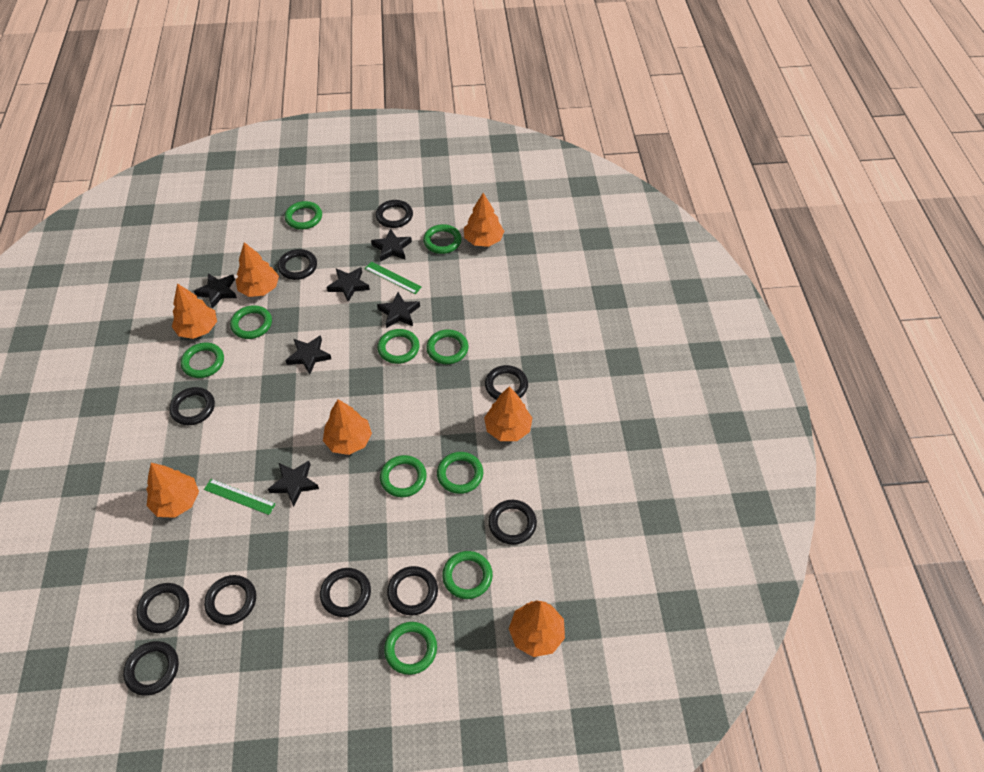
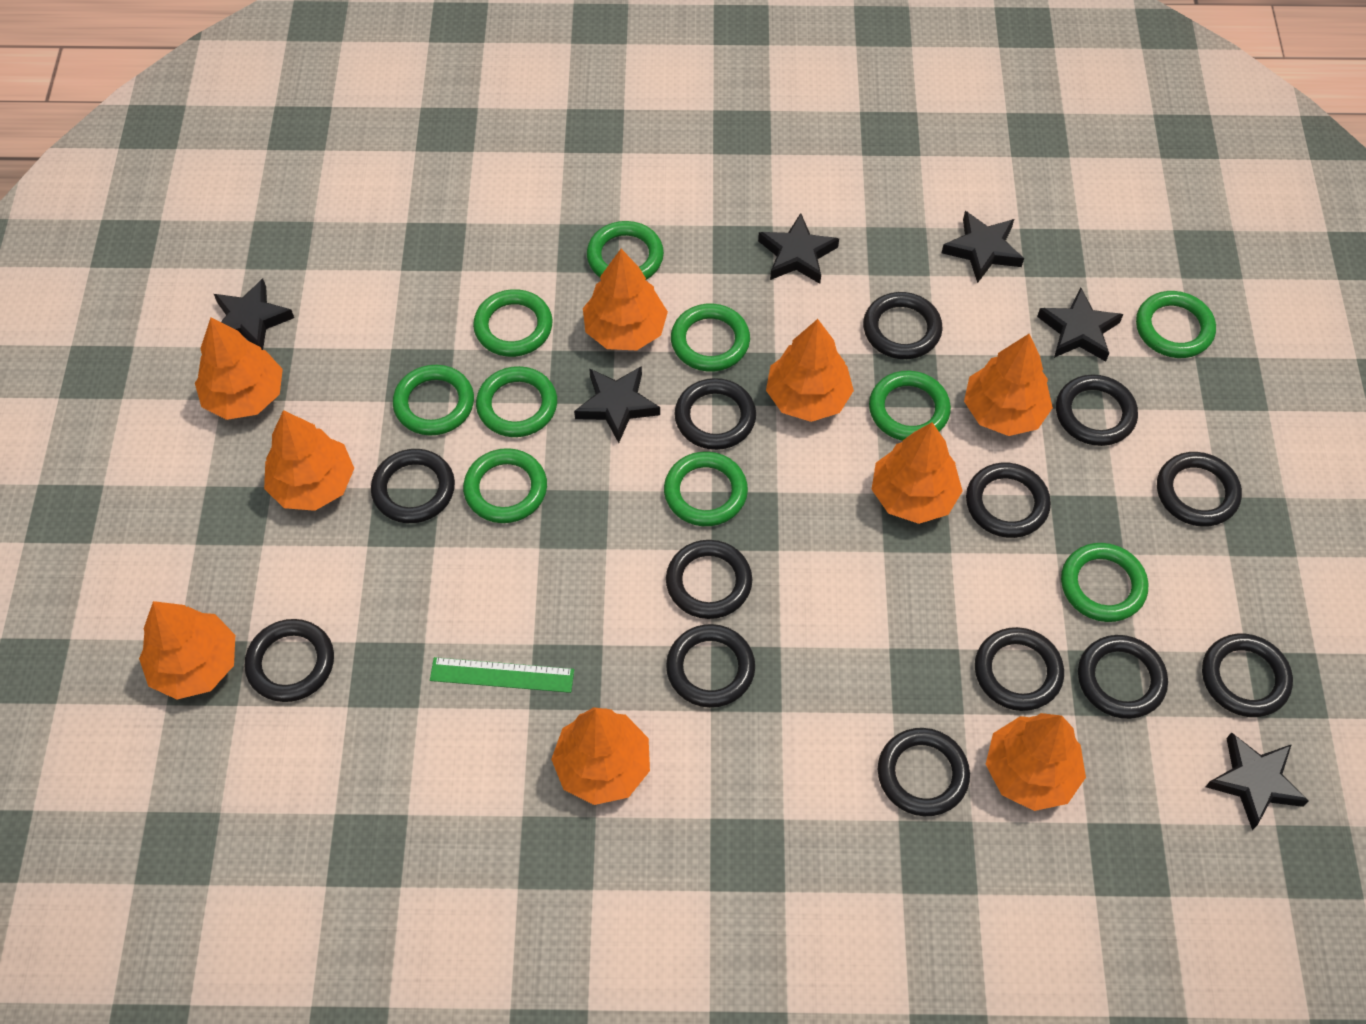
black ring: [123,641,179,696] [136,583,189,633] [169,387,215,425] [204,575,256,625] [278,249,317,280] [320,568,371,617] [376,200,413,228] [387,566,438,616] [485,365,528,400] [488,500,537,545] = 10 -> [244,619,334,702] [371,449,455,523] [666,540,752,619] [666,624,755,708] [675,378,756,450] [863,292,943,359] [878,728,970,816] [966,463,1051,538] [975,627,1064,711] [1056,374,1138,446] [1078,635,1168,719] [1157,452,1242,527] [1202,634,1293,717] = 13
green ruler: [204,479,276,515] [365,262,422,294] = 2 -> [430,657,574,693] = 1
orange tree: [146,463,199,518] [172,283,217,339] [236,242,279,297] [323,399,372,455] [464,193,504,247] [484,386,532,441] [509,601,565,657] = 7 -> [139,601,235,699] [195,317,283,420] [264,410,354,511] [551,707,650,805] [583,249,668,350] [766,319,854,422] [871,422,962,524] [964,334,1053,436] [986,713,1086,811] = 9

